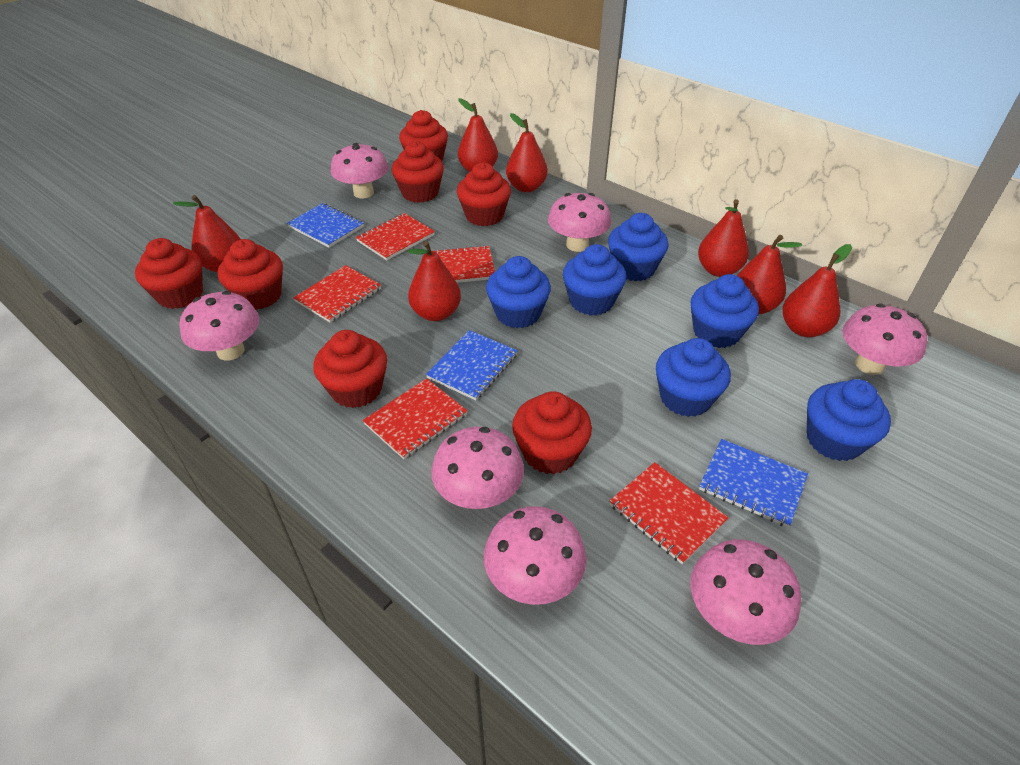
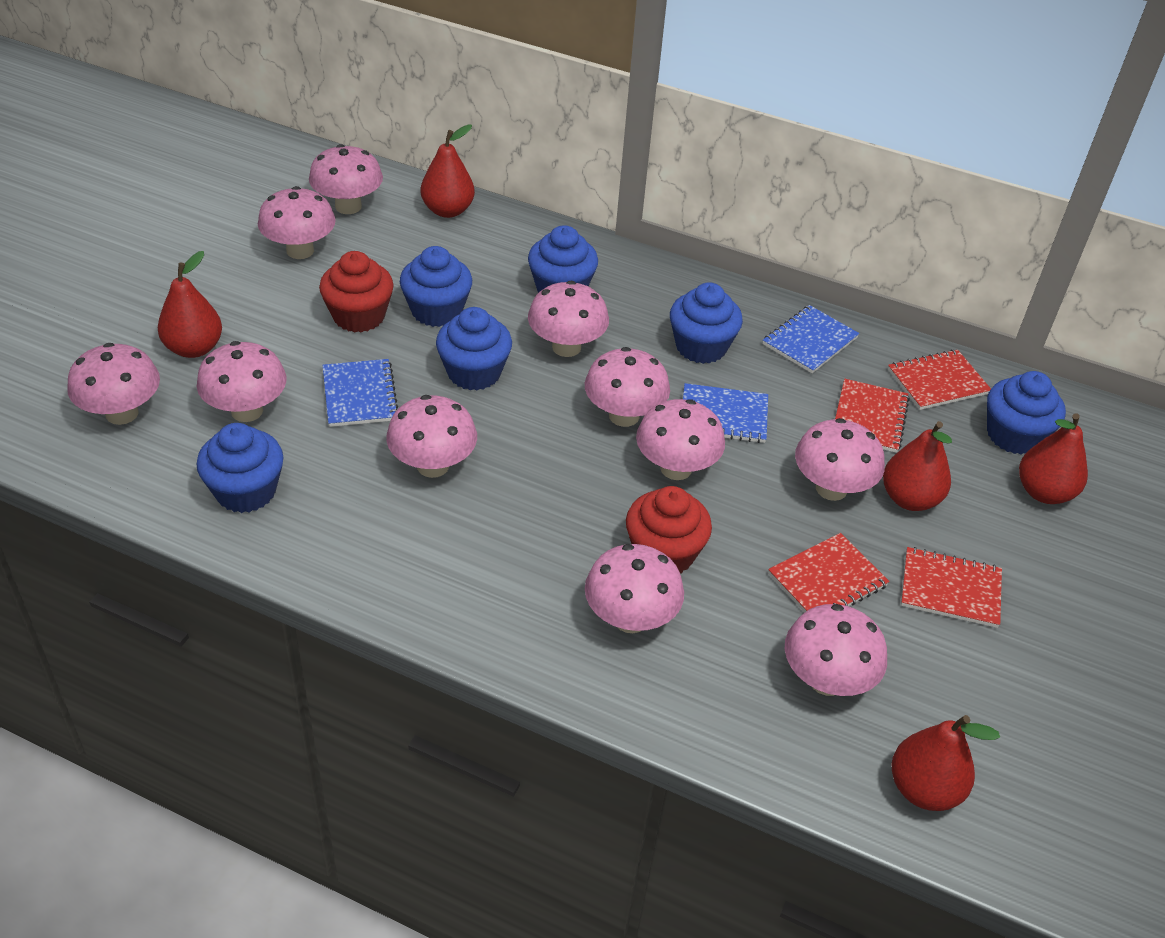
pink mushroom: [180,291,259,361] [331,143,389,199] [431,427,524,509] [484,506,587,605] [548,193,611,252] [690,540,801,645] [842,304,927,375] = 7 -> [67,343,160,425] [197,341,287,422] [258,186,336,259] [309,144,383,214] [386,395,477,478] [528,281,609,357] [585,347,670,427] [585,544,684,633] [636,399,725,480] [785,604,887,696] [795,418,885,501] = 11
red cupcake: [135,238,203,309] [218,239,283,310] [313,330,387,408] [392,141,444,203] [399,110,448,161] [457,163,511,226] [512,391,592,474] = 7 -> [319,251,394,333] [626,486,712,574] = 2
red notebook: [293,265,381,323] [356,213,435,261] [363,378,467,459] [432,245,495,283] [609,462,728,564] = 5 -> [768,533,890,612] [835,379,910,453] [888,349,991,410] [901,547,1002,628] = 4
red pear: [173,195,241,272] [408,241,461,321] [458,98,498,172] [506,113,548,192] [698,199,749,277] [737,235,802,314] [783,244,852,337] = 7 -> [158,251,222,358] [421,124,475,218] [883,421,952,511] [892,715,1000,811] [1019,413,1088,504] = 5

